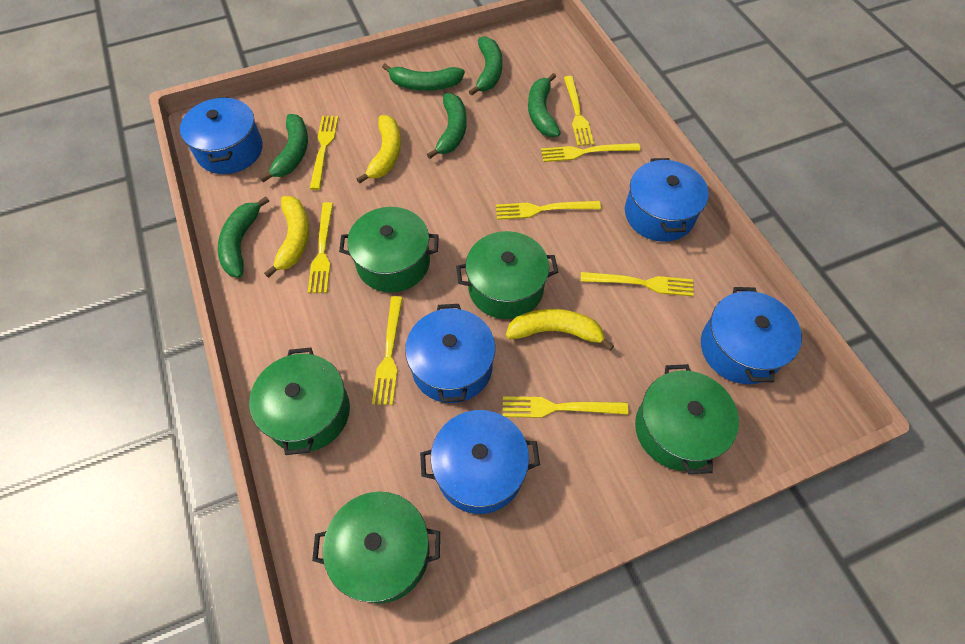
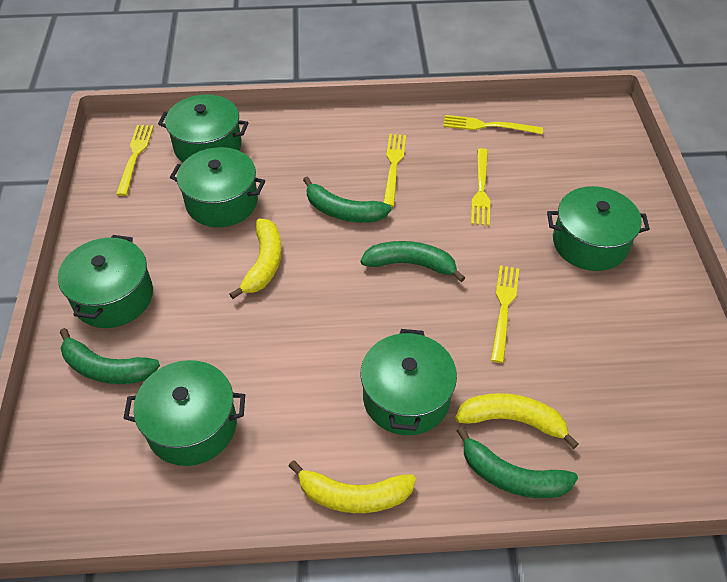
blue pot: [180,97,263,174] [405,304,495,403] [420,410,540,514] [625,158,709,242] [701,287,802,384] = 5 -> none = 0
green banana: [218,196,269,278] [260,114,308,182] [382,63,465,91] [427,93,467,159] [469,36,503,96] [528,73,561,137] = 6 -> [60,328,160,384] [303,177,392,223] [361,241,465,282] [457,427,578,498] = 4
green pot: [249,348,350,455] [312,492,440,604] [339,207,439,293] [456,231,558,319] [635,364,739,474] = 5 -> [58,235,153,328] [123,360,245,466] [158,95,248,163] [170,147,265,227] [361,329,457,435] [547,186,650,271] = 6
yellow fork: [308,202,333,293] [310,116,338,190] [372,296,403,405] [496,201,601,220] [503,396,628,418] [541,143,640,162] [564,76,594,146] [581,272,694,296] = 8 -> [116,125,154,196] [383,134,406,207] [443,115,543,134] [471,148,490,226] [491,265,519,363] = 5

